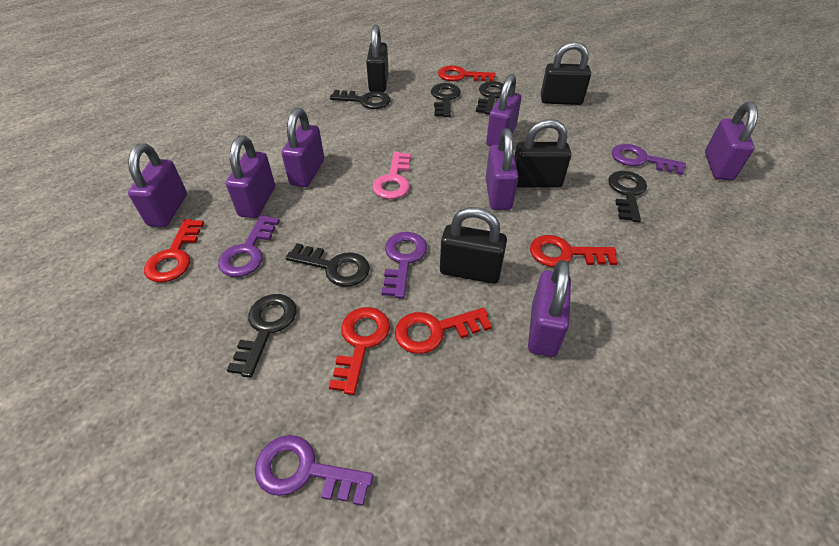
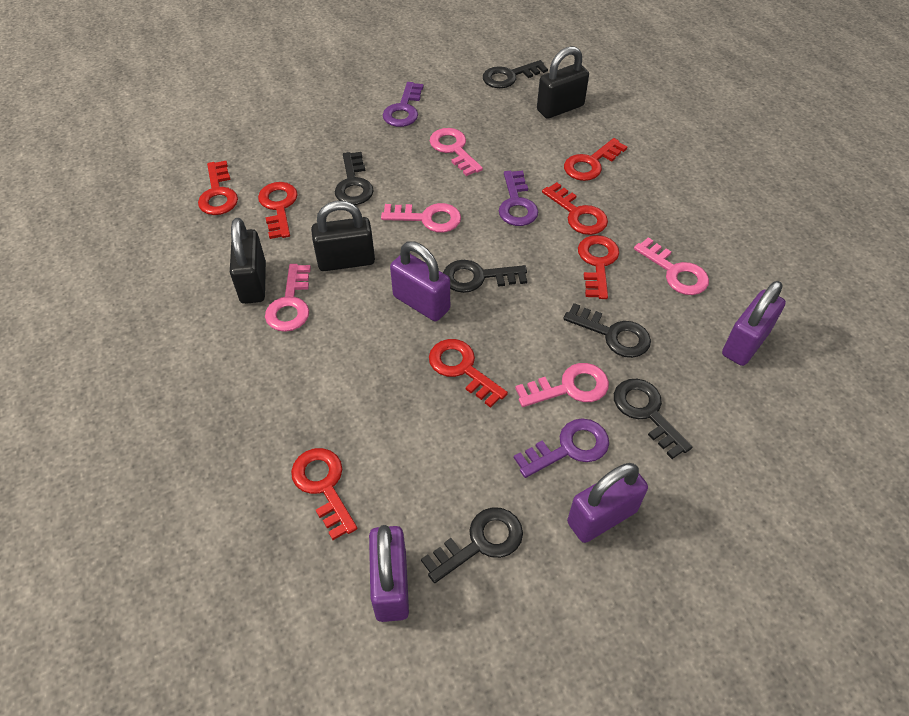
black padlock: [366,25,389,92] [440,207,507,284] [514,119,571,188] [541,42,591,105] = 4 -> [230,218,266,304] [311,201,375,271] [537,46,589,119] = 3
pink key: [372,152,411,199] = 1 -> [265,264,311,332] [381,203,461,233] [430,128,483,176] [515,363,609,407] [634,237,709,295] = 5
purple key: [218,215,280,277] [255,435,373,506] [381,232,427,298] [612,144,686,175] = 4 -> [383,82,424,127] [499,171,538,226] [514,418,609,478] = 3
purple padlock: [128,143,187,227] [226,135,275,218] [281,108,324,187] [486,74,521,146] [486,128,519,210] [528,260,571,357] [705,102,758,181] = 7 -> [369,525,409,622] [390,241,450,321] [567,463,648,543] [722,281,786,366] = 4
red key: [144,219,204,283] [329,307,390,395] [395,308,492,354] [438,65,495,81] [530,235,618,267] = 5 -> [198,161,238,215] [258,182,298,239] [291,448,357,540] [429,339,508,408] [542,182,608,235] [564,138,627,181] [578,235,619,299] = 7

